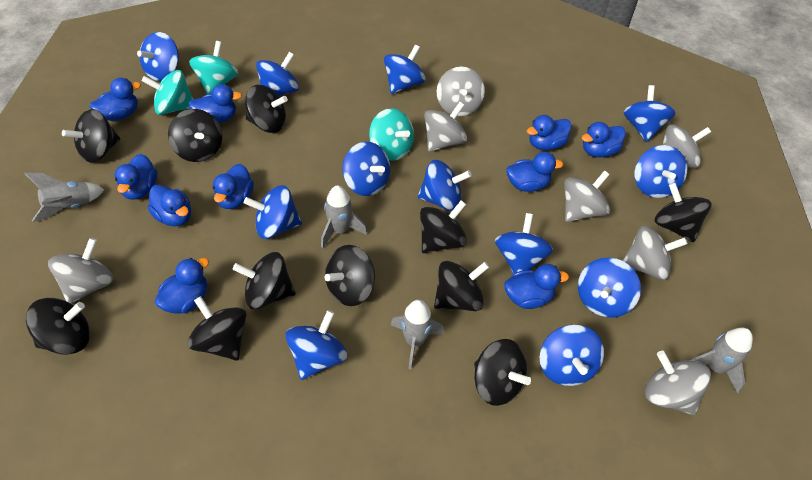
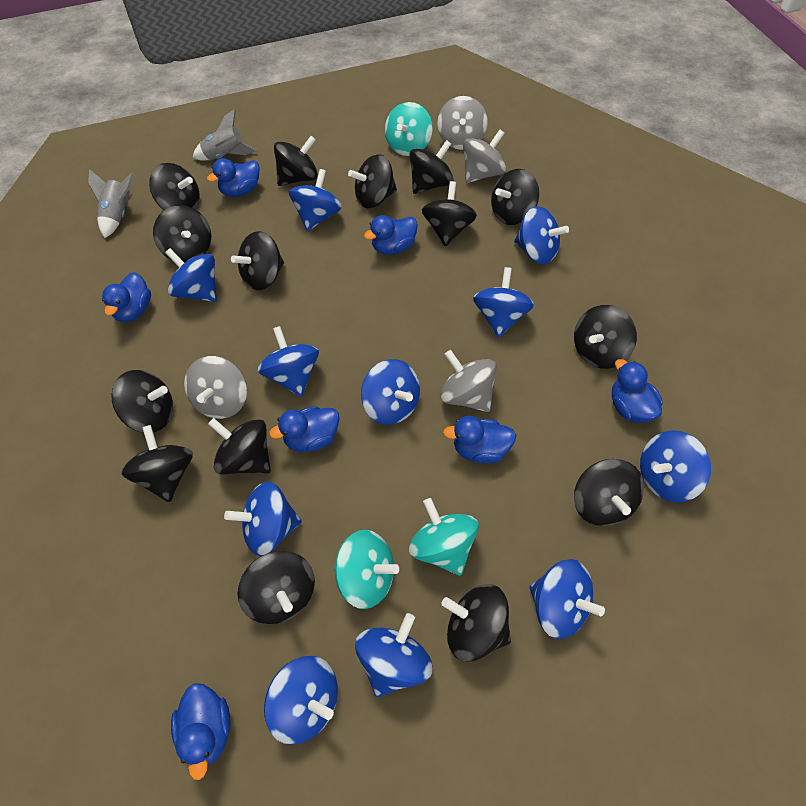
black spinning top: [26,298,90,355] [62,109,120,163] [168,109,222,162] [187,296,247,361] [233,252,296,309] [245,85,288,133] [325,245,375,306] [420,200,467,253] [434,261,489,311] [474,339,531,406] [654,183,712,242] = 11 -> [111,370,173,432] [121,425,193,502] [149,163,200,210] [153,205,211,263] [208,418,271,474] [231,231,284,290] [238,551,315,624] [274,136,318,186] [348,154,397,208] [409,140,454,194] [422,181,477,247] [442,584,511,662] [491,169,539,225] [574,305,637,369] [574,459,644,526] = 15
blue duck: [90,78,141,121] [114,154,158,200] [148,185,191,226] [155,258,209,314] [189,84,242,123] [213,164,254,209] [504,264,569,309] [506,152,563,192] [527,115,572,151] [582,122,626,157] = 10 -> [102,272,151,322] [171,683,230,780] [207,158,260,197] [269,406,339,452] [364,215,418,255] [443,416,516,464] [612,359,663,423] = 7
blue spinning top: [137,32,179,81] [244,185,302,239] [256,52,299,96] [285,310,347,380] [342,142,390,196] [384,45,426,94] [418,160,472,211] [495,213,553,274] [540,325,604,386] [578,258,641,318] [623,85,676,142] [635,145,687,198] = 12 -> [165,248,217,302] [224,481,302,556] [258,326,319,397] [264,656,338,745] [289,169,342,232] [355,613,433,697] [361,359,420,425] [473,267,534,338] [514,206,569,264] [530,559,605,639] [640,430,711,503] = 11
grey rocket: [24,173,104,222] [321,185,368,248] [391,300,444,369] [692,327,753,393] = 4 -> [88,169,134,238] [193,109,257,161] = 2
grey spinning top: [48,238,114,304] [424,102,467,152] [437,66,485,116] [564,171,610,222] [622,225,688,280] [645,351,711,415] [662,124,711,168] = 7 -> [184,356,247,419] [437,96,488,150] [440,350,497,412] [463,130,506,183] = 4

